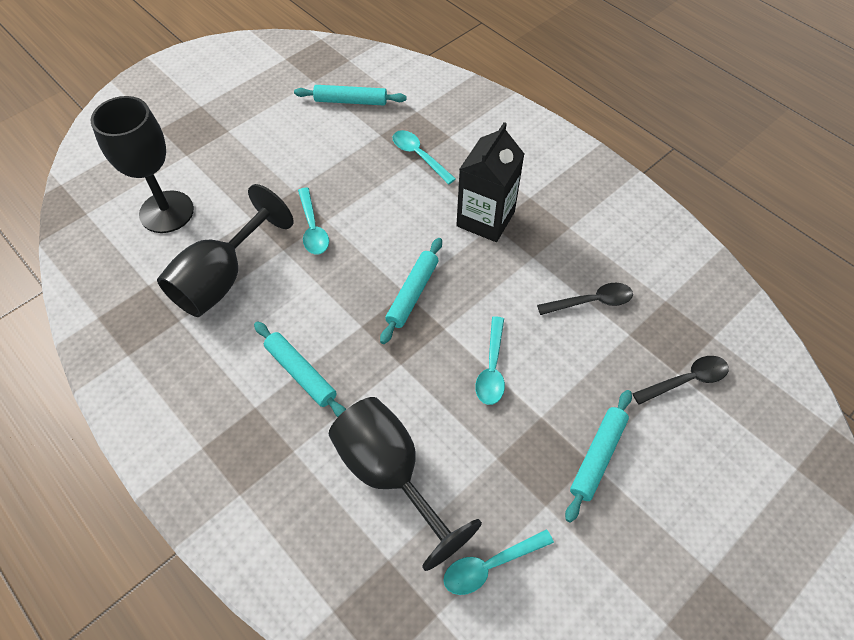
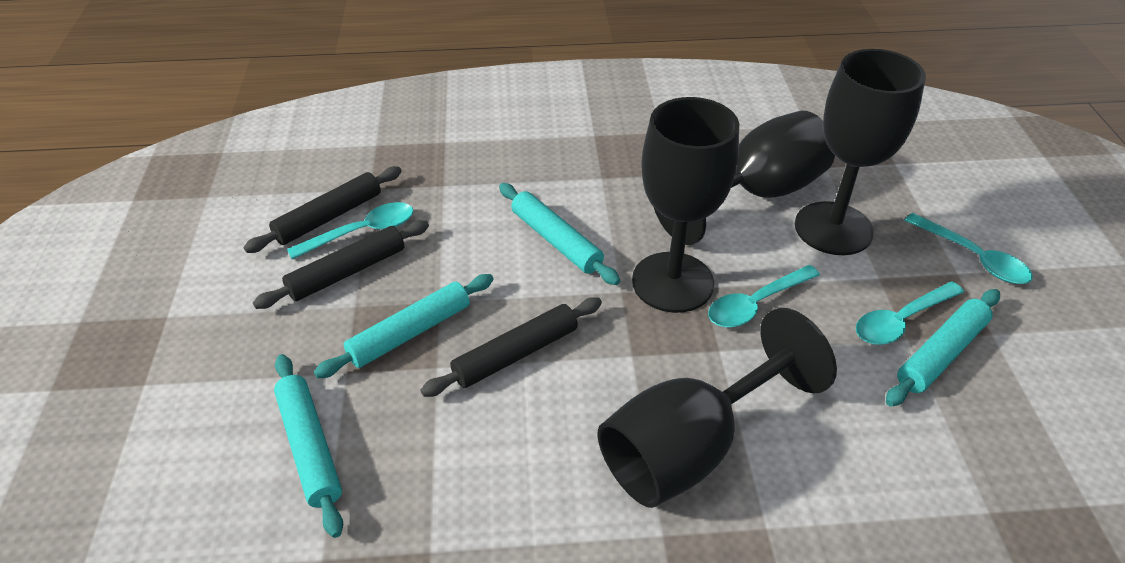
black carton: [456,122,524,242] = 1 -> none = 0
black goblet: [91,96,194,233] [157,184,294,317] [329,397,482,571] = 3 -> [597,308,837,508] [632,97,739,313] [654,110,835,245] [795,49,926,255] = 4
black rolling pin: none = 0 -> [244,166,402,253] [253,220,429,309] [420,297,602,397] = 3
black spoon: [537,283,633,315] [632,356,729,405] = 2 -> none = 0

